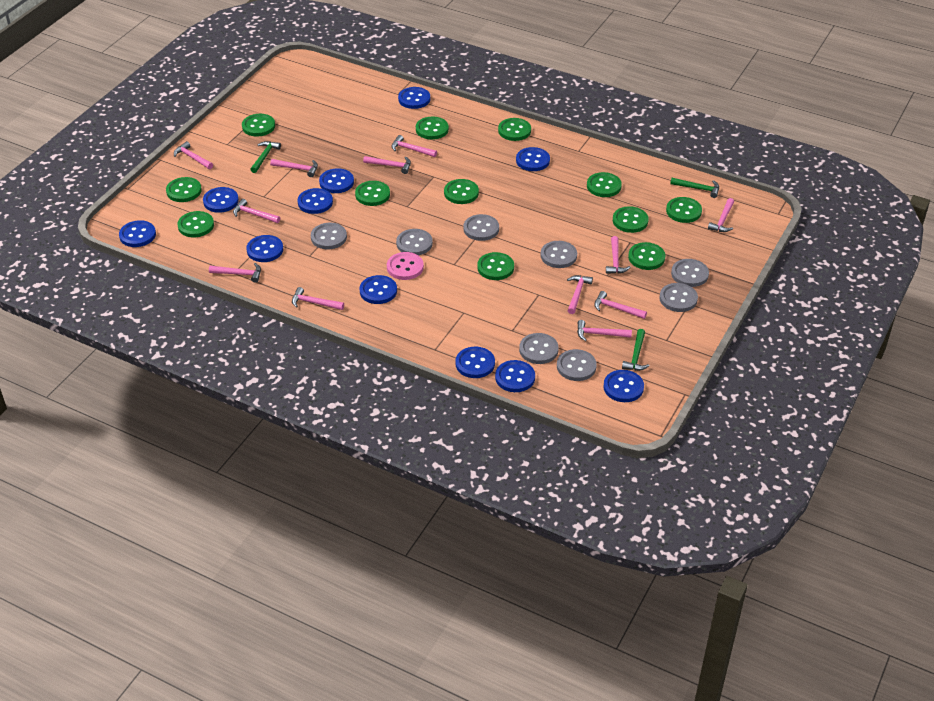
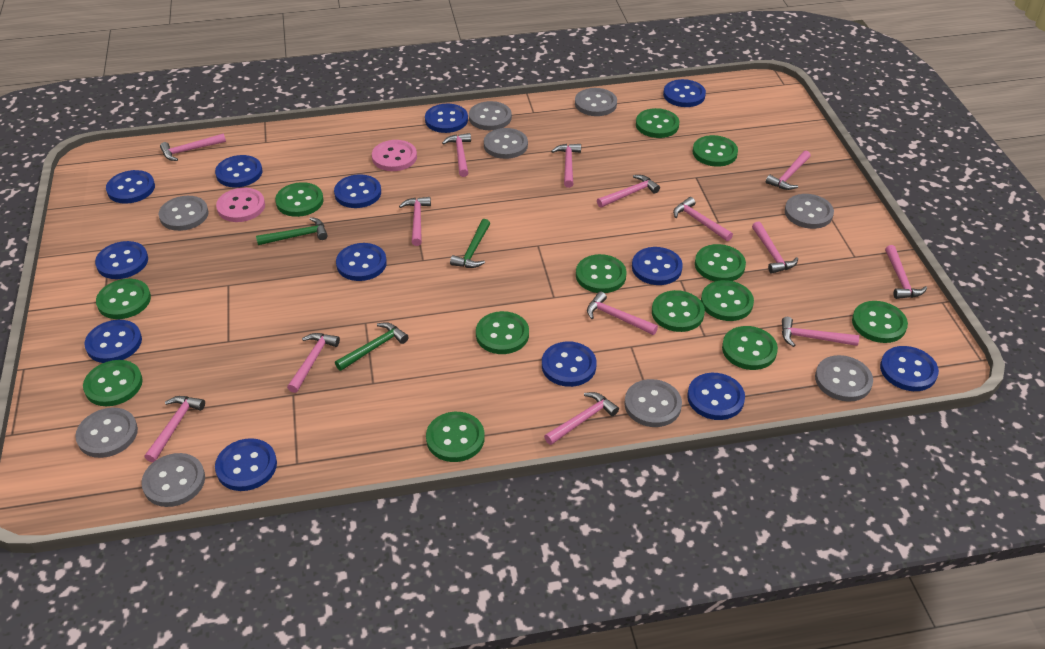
blue button: [119,220,156,247] [203,187,239,213] [246,235,283,262] [297,188,333,214] [319,168,354,193] [359,275,397,304] [398,87,430,109] [455,347,495,378] [495,360,535,392] [516,147,550,171] [603,370,644,402] = 11 -> [84,320,142,363] [95,241,148,279] [106,170,155,204] [215,155,262,188] [215,438,277,491] [334,174,381,208] [336,243,387,281] [425,104,468,133] [542,341,597,387] [632,247,683,285] [663,79,706,107] [687,373,745,420] [880,346,939,391] = 13
green button: [166,177,202,202] [177,211,214,237] [242,114,275,137] [355,181,390,206] [416,117,449,140] [444,179,479,204] [477,252,514,280] [498,118,531,141] [587,172,622,197] [613,206,649,233] [628,242,665,270] [666,197,702,223] = 12 -> [83,360,143,406] [96,279,151,319] [275,182,324,217] [426,412,485,462] [476,311,529,354] [576,254,627,293] [636,108,679,138] [652,290,705,332] [693,135,738,167] [695,244,746,282] [701,280,754,321] [722,326,778,370] [852,301,908,343] = 13
grey button: [311,223,347,249] [396,229,433,255] [463,214,499,241] [519,333,559,364] [541,241,577,268] [557,349,597,381] [659,283,698,312] [671,259,709,287] = 8 -> [75,408,138,458] [141,453,205,507] [158,196,209,231] [469,101,512,130] [484,128,528,159] [575,88,617,116] [624,379,682,427] [785,194,834,229] [815,355,873,402] = 9
pink button: [387,252,424,280] = 1 -> [216,188,265,222] [372,140,417,171] = 2
pink hammer: [174,141,213,169] [209,263,261,283] [233,199,280,223] [270,159,318,177] [292,287,344,310] [363,156,411,174] [392,135,437,157] [567,275,593,314] [577,320,632,341] [594,291,647,319] [606,236,630,274] [708,198,734,232] = 12 -> [145,396,205,462] [160,133,226,161] [287,333,340,393] [399,197,431,246] [442,133,471,177] [544,392,619,445] [551,144,581,188] [587,291,658,335] [597,175,660,208] [673,197,733,241] [752,221,798,274] [766,151,811,190] [782,317,859,347] [885,245,927,299] = 14

